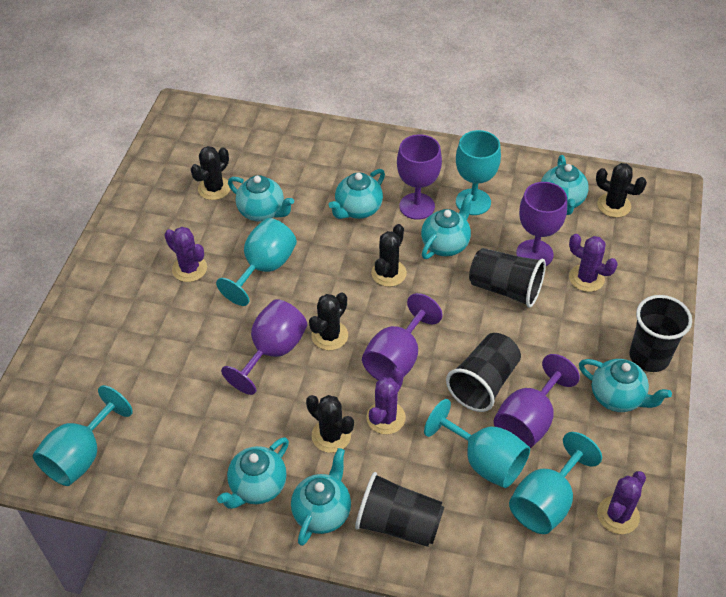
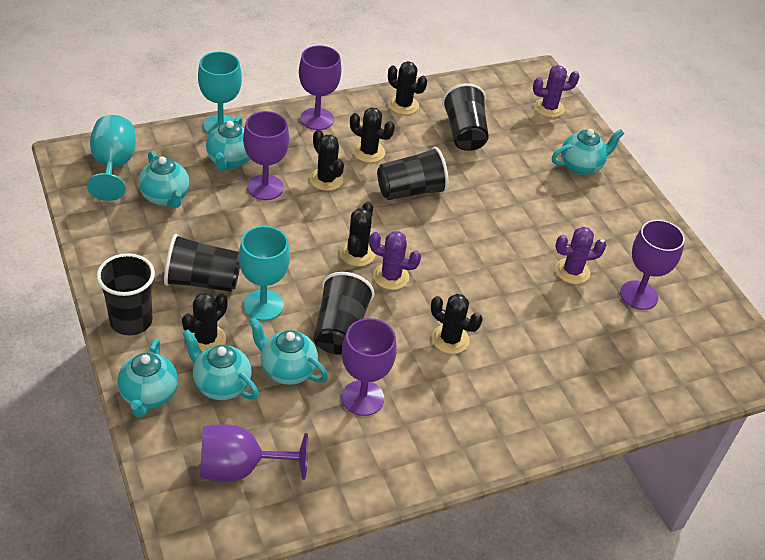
black cactus: [191,146,230,200] [306,395,354,453] [309,292,348,350] [371,224,407,287] [596,163,647,218] = 5 -> [182,292,228,352] [310,129,344,191] [340,201,375,266] [350,107,395,163] [388,61,427,115] [431,294,483,354] = 6
black cup: [355,472,444,547] [446,333,521,412] [469,248,546,308] [629,295,692,372] = 4 -> [97,253,155,335] [164,234,240,292] [314,272,374,355] [377,147,449,200] [442,83,489,151] = 5
purple cactus: [165,227,207,282] [366,367,406,434] [569,234,618,292] [597,471,646,534] = 4 -> [369,231,421,290] [533,65,580,118] [555,227,606,284] = 3
turquoise goblet: [33,385,133,486] [216,218,297,306] [424,399,530,488] [456,130,501,215] [509,432,602,534] = 5 -> [87,115,136,201] [198,52,242,135] [239,226,290,321] = 3
turquoise teapot: [217,437,289,509] [228,175,294,222] [291,448,351,546] [329,169,385,219] [421,193,474,259] [541,155,589,215] [579,359,672,412] = 7 -> [117,339,178,417] [139,151,190,208] [182,329,259,400] [206,116,250,171] [248,317,328,385] [552,129,624,175] = 6

